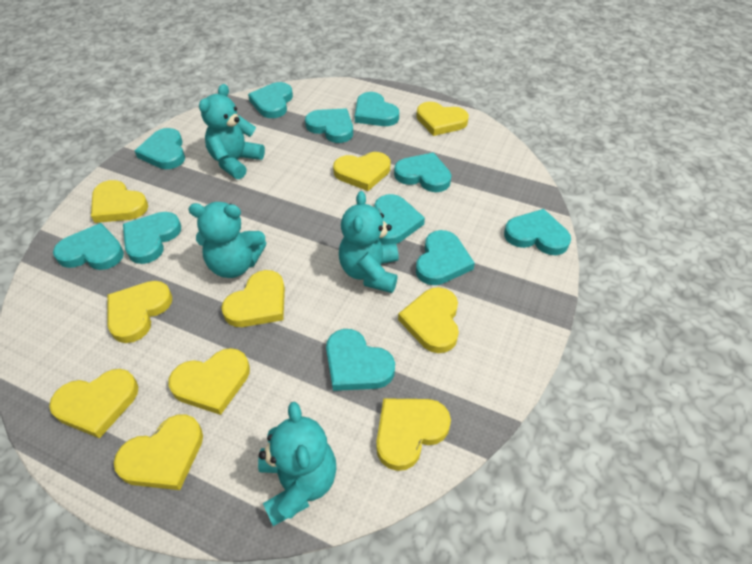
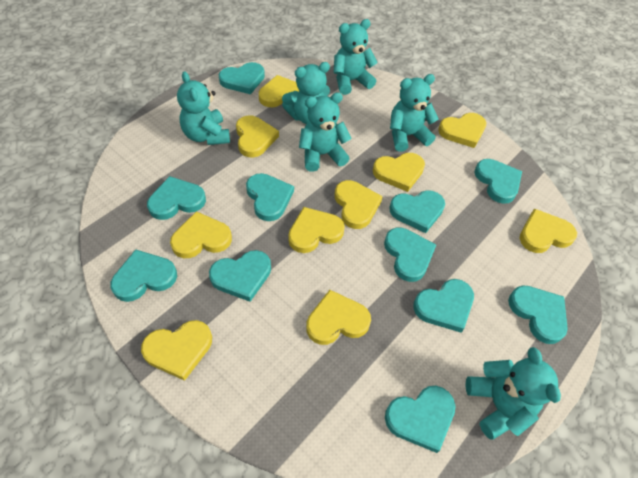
turquoise teddy bear: [188,202,266,278] [199,84,265,179] [258,402,336,526] [339,191,399,293] = 4 -> [177,71,230,145] [282,62,330,124] [299,93,352,172] [333,19,378,95] [390,74,438,152] [465,347,561,440] = 6

